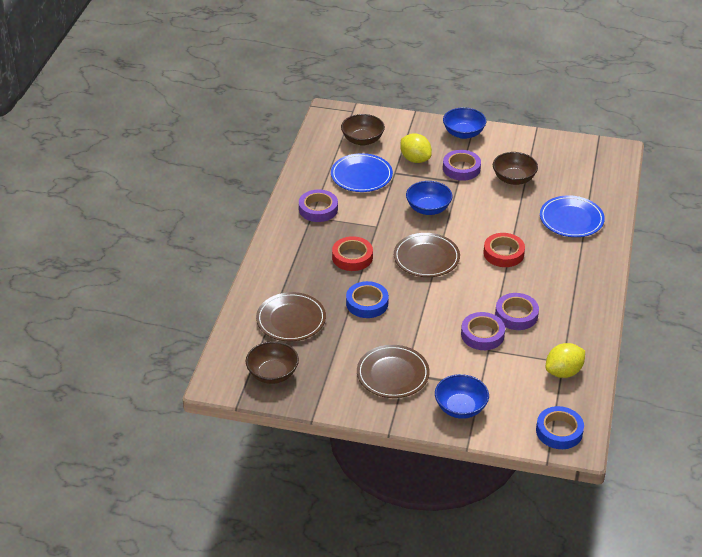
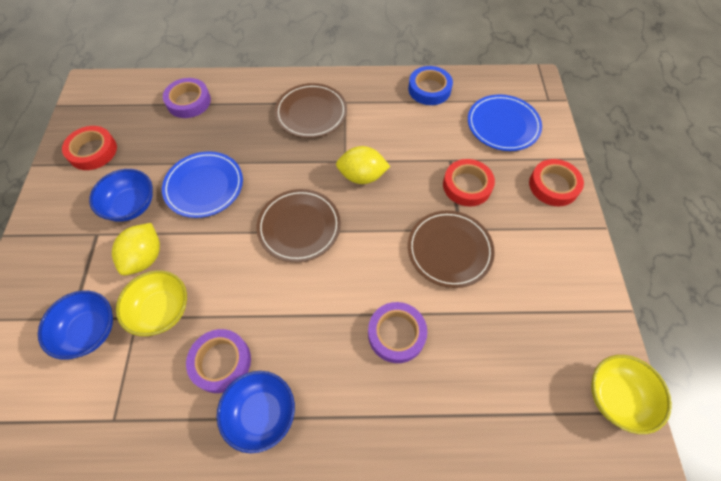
blue tape: [346,281,389,318] [536,406,584,449] = 2 -> [408,66,453,105] = 1
brown bowl: [246,341,299,384] [341,114,385,146] [493,152,538,185] = 3 -> none = 0
purple tape: [299,190,338,222] [443,150,481,181] [461,312,505,350] [495,293,539,330] = 4 -> [163,78,211,118] [186,329,251,393] [368,302,427,363] = 3
red tape: [332,236,373,271] [483,233,525,267] = 2 -> [62,126,117,170] [443,159,495,207] [529,159,584,206] = 3
yellow bowl: none = 0 -> [116,270,187,336] [591,355,672,434] = 2

